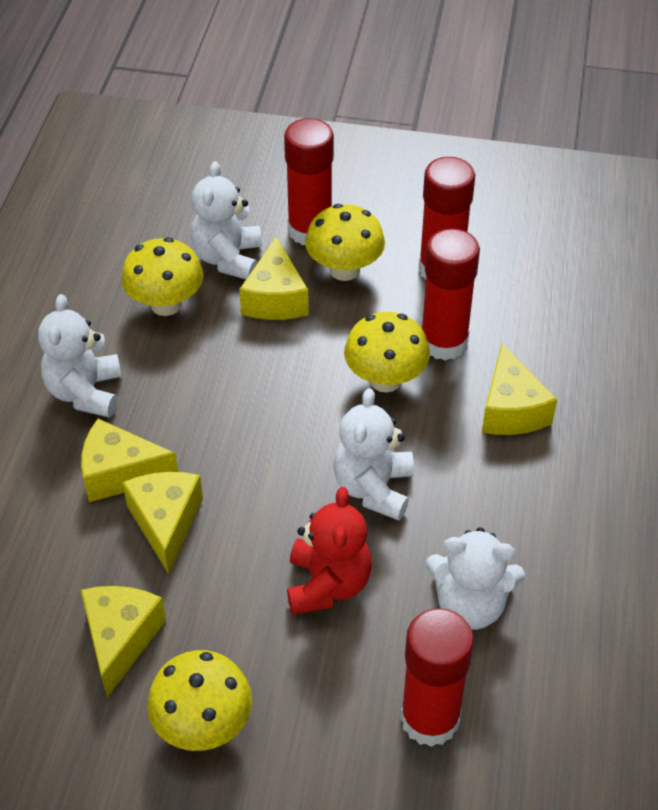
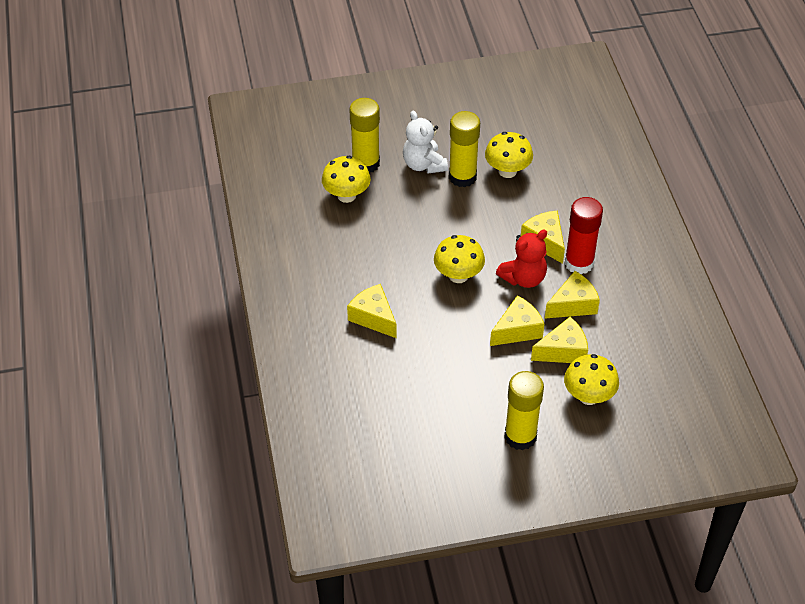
red glue stick: [284,118,334,245] [400,608,474,747] [418,157,475,280] [422,229,480,361] = 4 -> [565,197,603,275] = 1
white teddy bear: [38,294,122,418] [191,161,262,279] [334,388,414,520] [425,527,525,630] = 4 -> [403,111,448,174] = 1
yellow glue stick: none = 0 -> [349,98,380,173] [449,111,480,187] [504,371,544,450] = 3

